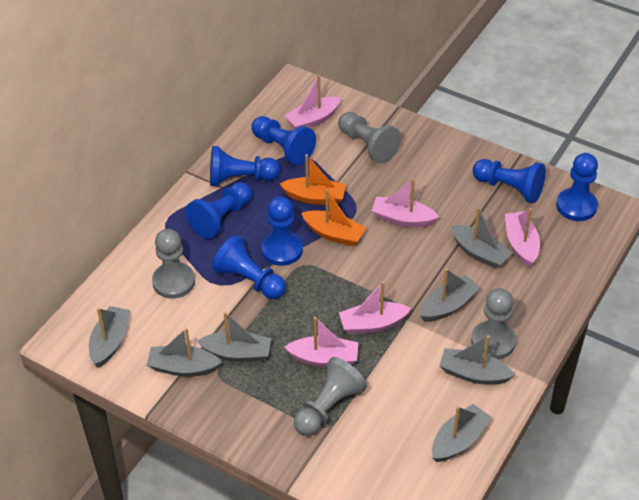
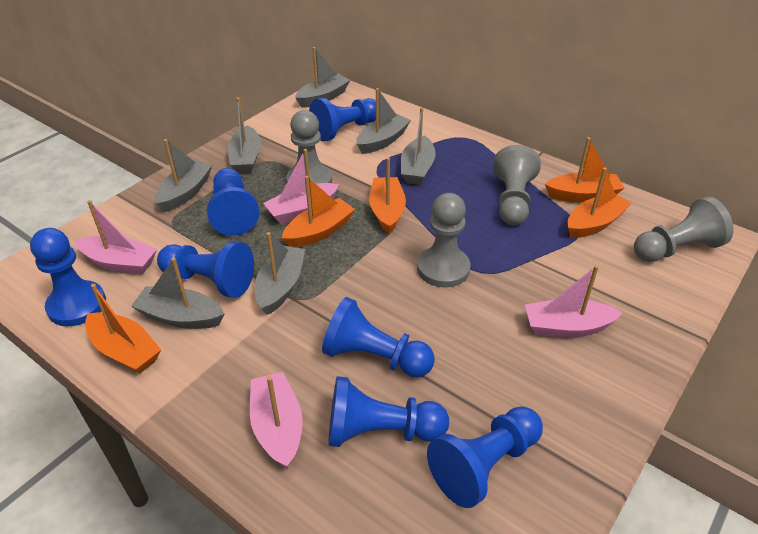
orange boat: [280,154,346,205] [301,189,366,246] = 2 -> [85,284,161,374] [282,176,355,248] [369,158,406,234] [545,137,624,202] [568,168,632,238] = 5
pink boat: [285,75,341,129] [285,317,358,367] [339,281,411,334] [372,178,439,227] [505,208,540,267] = 5 -> [75,200,157,275] [250,372,303,469] [263,149,339,224] [525,265,623,337] = 4

